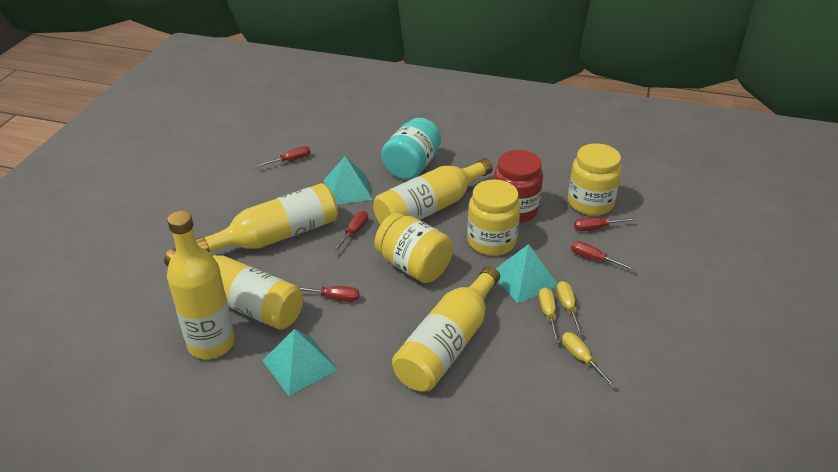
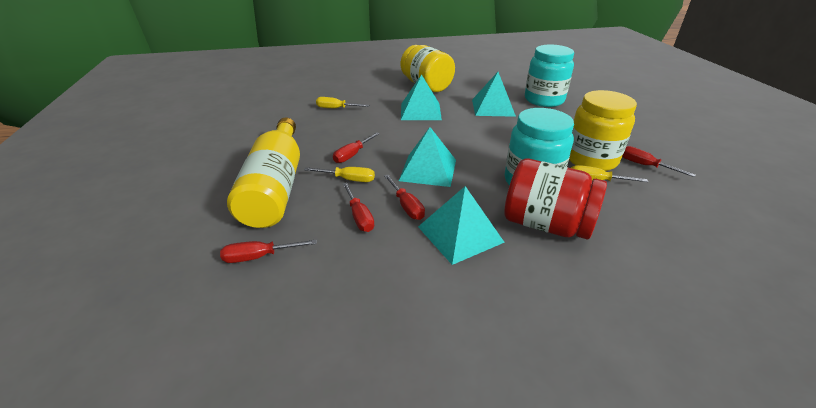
turquoise jar: [381,118,441,180] = 1 -> [505,108,574,185] [525,45,574,107] = 2
turquoise pyramid: [262,329,338,396] [324,156,373,205] [496,244,557,303] = 3 -> [399,127,456,187] [401,75,442,120] [418,186,505,265] [472,72,516,117] = 4
yellow bottle: [164,248,303,330] [167,211,235,359] [196,183,338,253] [373,158,493,225] [392,266,500,392] = 5 -> [227,118,300,228] = 1
yellow jar: [374,213,453,283] [467,179,520,256] [568,143,622,216] = 3 -> [401,45,455,92] [569,90,637,171] = 2

